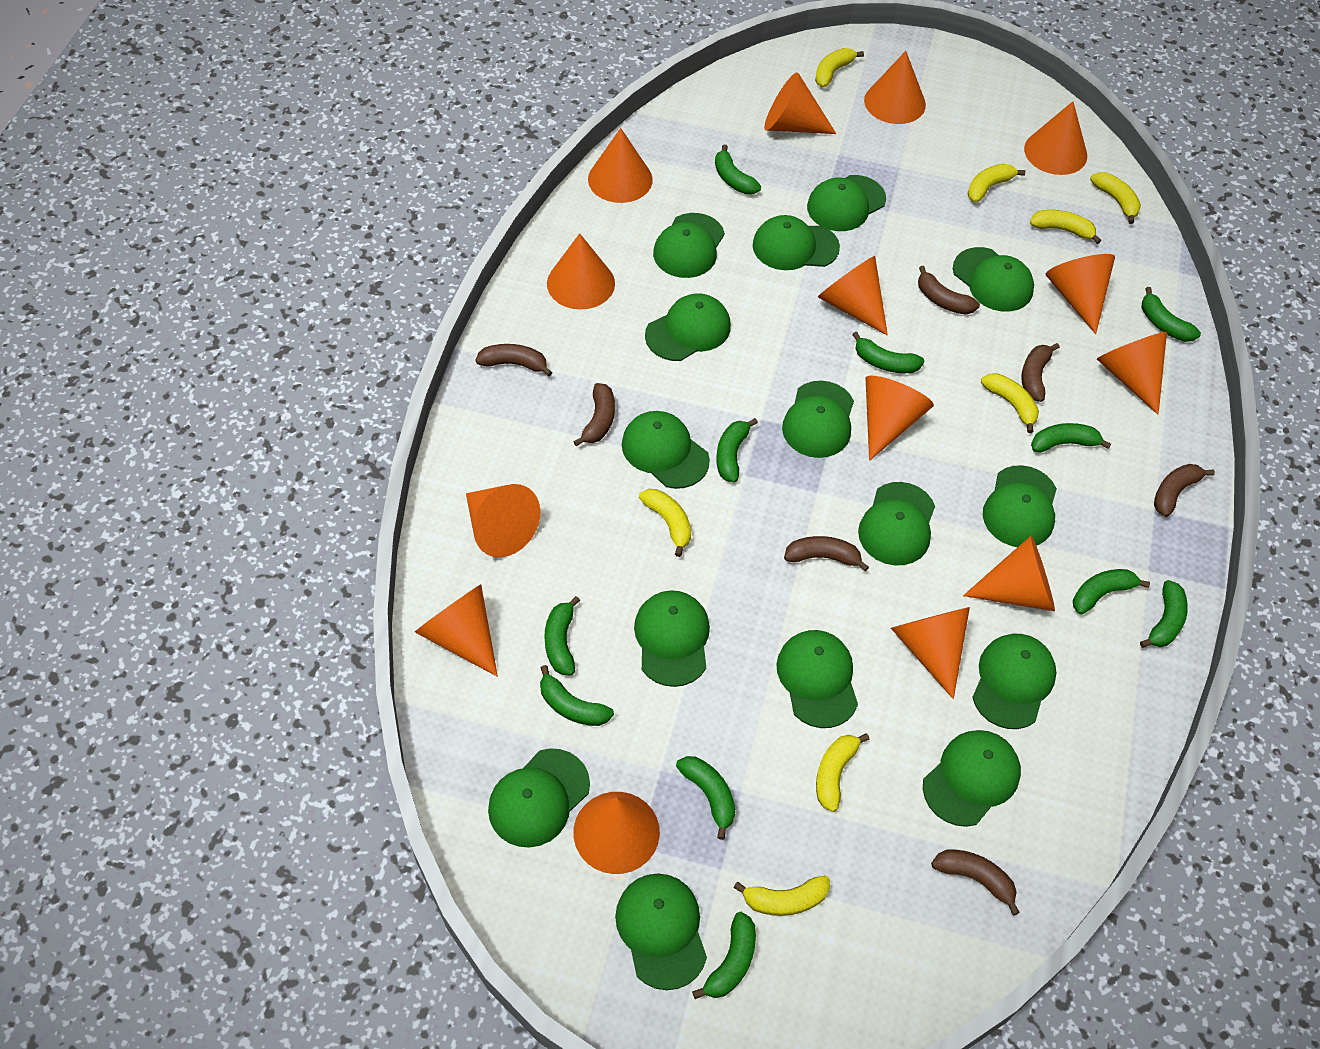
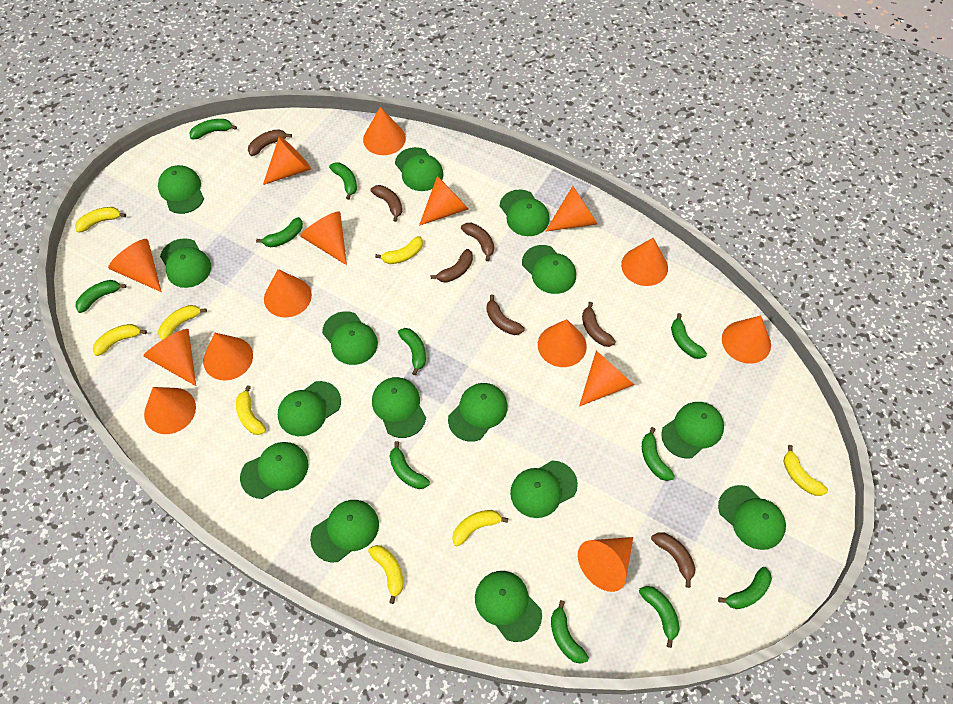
orange cone: [415,584,498,676] [466,484,540,557] [547,233,615,310] [574,792,660,874] [588,128,653,203] [764,72,836,134] [818,256,888,335] [864,51,926,124] [866,376,934,461] [891,607,970,699] [963,536,1055,611] [1024,101,1087,175] [1046,254,1115,334] [1097,332,1167,415] = 14 -> [108,239,162,292] [144,329,196,386] [144,387,196,434] [203,333,253,381] [263,136,311,185] [264,269,312,317] [301,211,347,265] [363,107,406,155] [419,176,468,226] [538,319,587,367] [545,186,597,232] [578,537,633,592] [579,351,634,407] [621,238,668,286] [722,316,771,364] = 15

